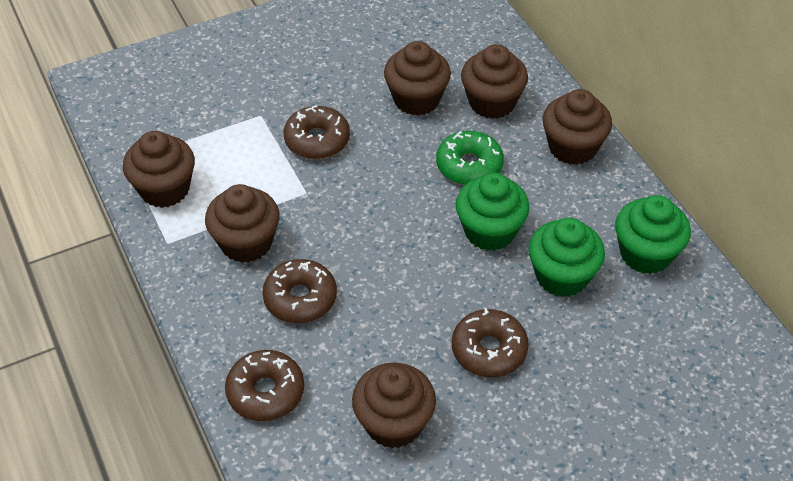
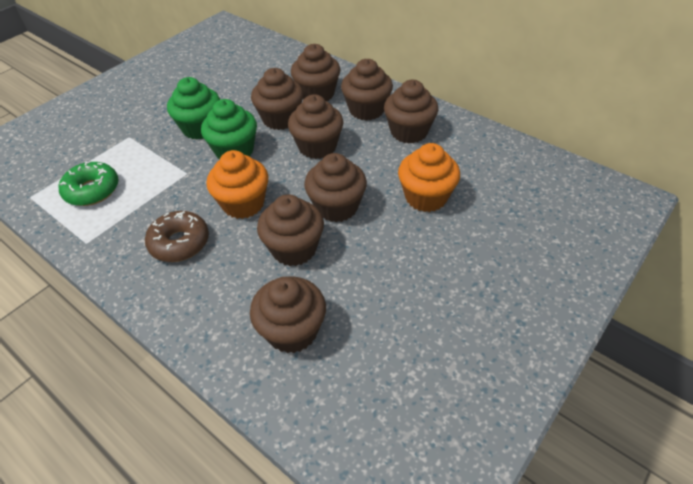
brown cupcake: [123,131,195,208] [205,184,280,263] [352,363,436,448] [384,41,451,116] [461,44,528,119] [543,89,612,165] = 6 -> [250,277,326,353] [251,68,303,130] [257,194,324,266] [288,94,344,159] [291,44,341,101] [304,153,367,222] [341,59,393,121] [384,80,438,144] = 8
brown donut: [225,350,304,421] [262,259,337,323] [284,105,350,159] [452,309,529,377] = 4 -> [145,211,209,262] = 1
green cupcake: [455,173,530,251] [529,218,605,297] [615,195,691,274] = 3 -> [167,77,220,140] [201,99,257,159] = 2
orange cupcake: none = 0 -> [206,150,268,219] [398,143,460,212] = 2

